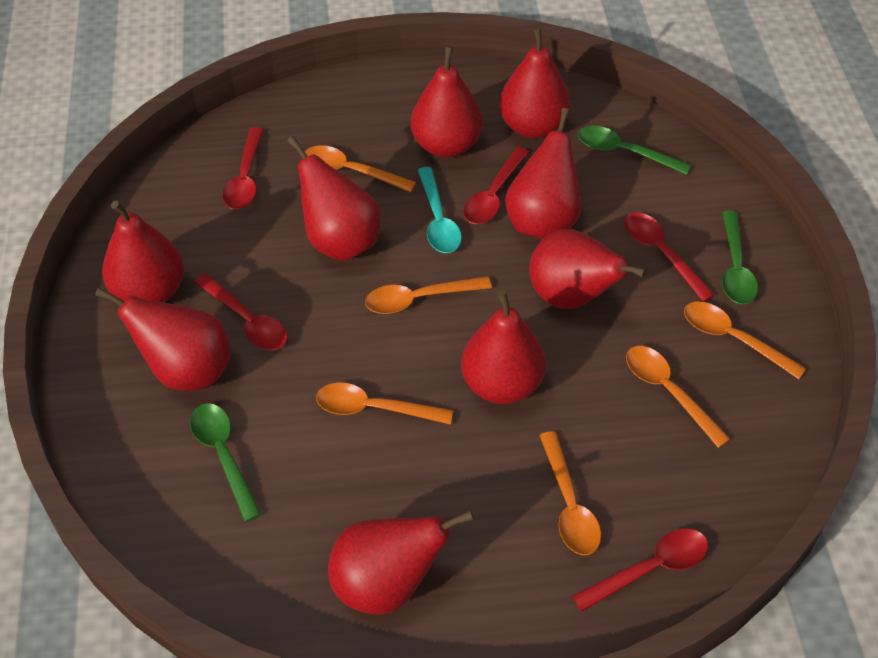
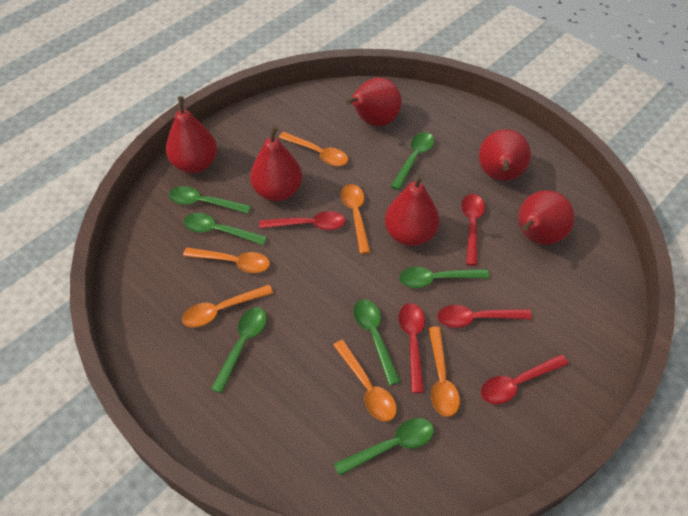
green spoon: [190,403,262,522] [578,126,691,175] [722,211,758,304] = 3 -> [168,186,251,214] [183,213,267,245] [211,307,267,393] [334,418,434,476] [353,299,401,385] [391,132,434,190] [399,267,490,288] = 7
red pear: [95,287,231,391] [102,201,184,303] [287,136,381,261] [328,510,474,615] [411,46,483,158] [461,290,546,404] [499,27,571,138] [505,108,582,239] [529,229,647,309] = 9 -> [166,96,217,173] [250,125,302,201] [346,78,401,126] [385,174,440,246] [479,129,531,181] [518,190,574,245] = 6
turquoise spoon: [418,167,462,253] = 1 -> none = 0

